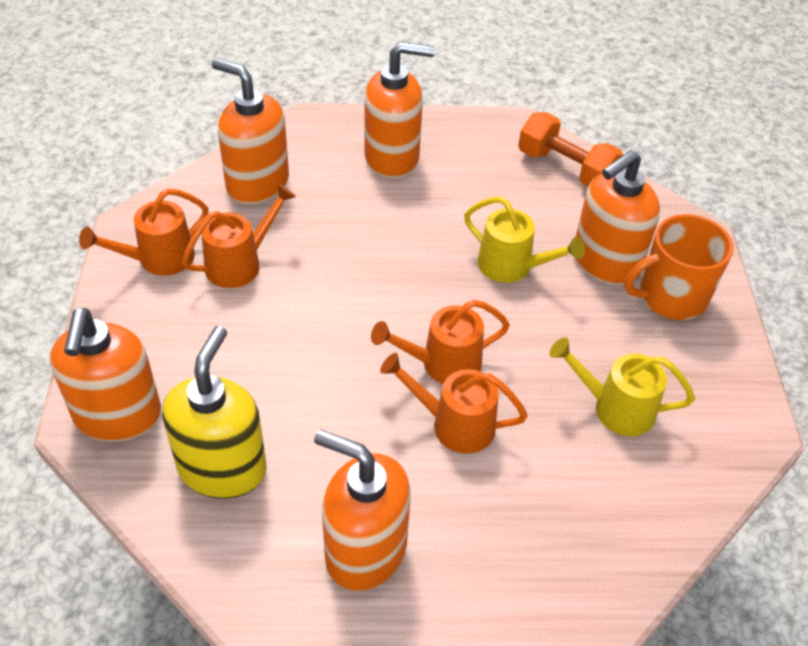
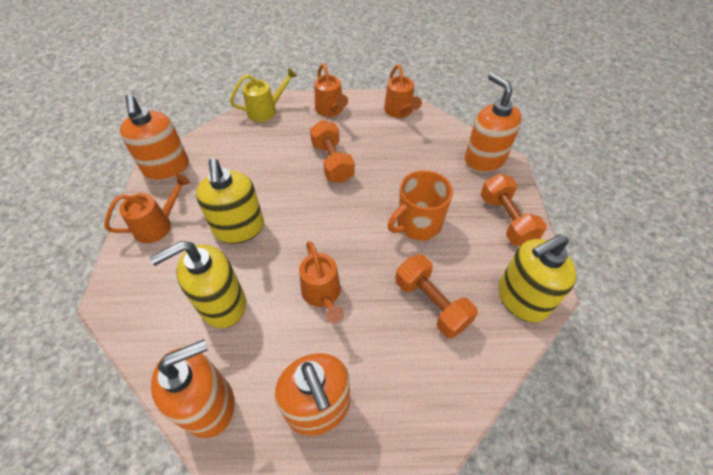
orange dumbbell: [518,112,623,187] = 1 -> [310,120,354,183] [395,254,478,339] [481,174,547,246] = 3
orange soap dispenser: [50,308,161,442] [212,58,289,204] [314,429,411,591] [364,42,435,178] [575,150,660,285] = 5 -> [120,94,189,181] [151,340,235,438] [275,353,350,436] [465,73,522,173] = 4
yellow soap dispenser: [162,326,267,499] = 1 -> [150,241,246,328] [196,158,264,244] [498,234,576,322] = 3
yellow watering can: [464,196,585,283] [549,337,695,436] = 2 -> [230,68,297,122] = 1

